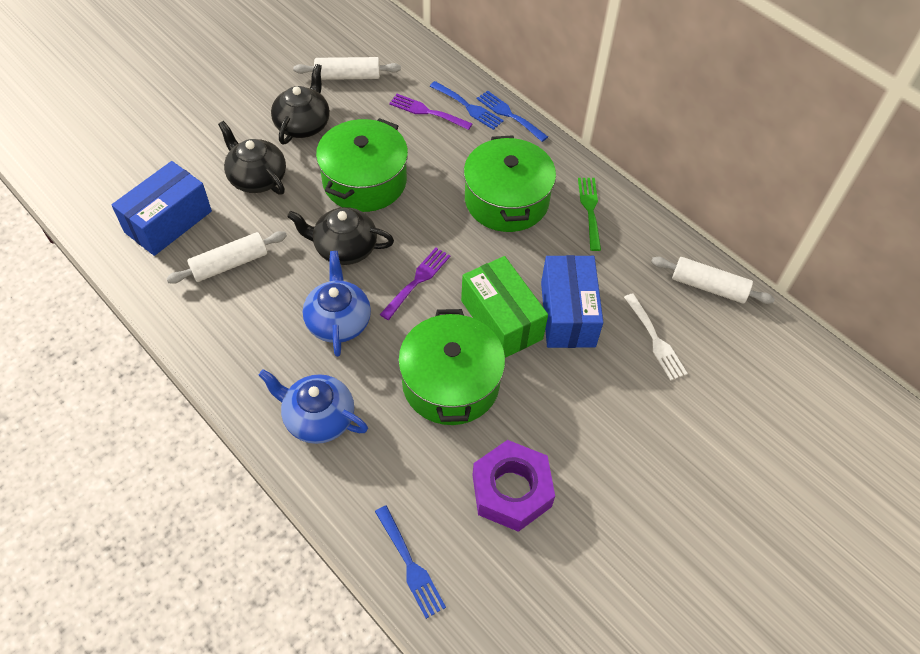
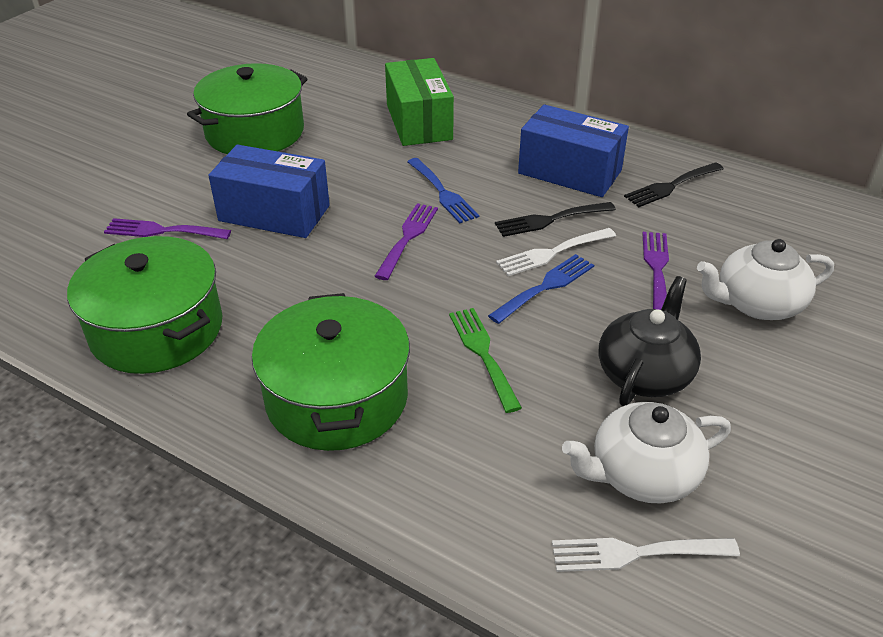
black fork: none = 0 -> [495,202,616,237] [624,162,724,207] = 2
black teapot: [218,121,286,195] [271,64,330,144] [287,207,394,265] = 3 -> [599,276,701,406] = 1
blue fork: [375,506,446,619] [430,81,504,130] [477,90,548,142] = 3 -> [407,158,479,223] [488,254,594,324] = 2
blue teapot: [258,369,368,444] [303,251,371,357] = 2 -> none = 0
purple fork: [380,248,450,320] [389,94,472,130] = 2 -> [104,218,231,239] [374,203,438,280] [642,232,669,310] = 3
purple nut: [472,440,555,532] = 1 -> none = 0
white fork: [624,293,688,381] = 1 -> [496,228,616,276] [552,538,740,572] = 2
white rolling pin: [166,231,287,284] [293,57,401,80] [651,257,775,304] = 3 -> none = 0
white teapot: none = 0 -> [562,402,731,503] [697,239,834,320] = 2

